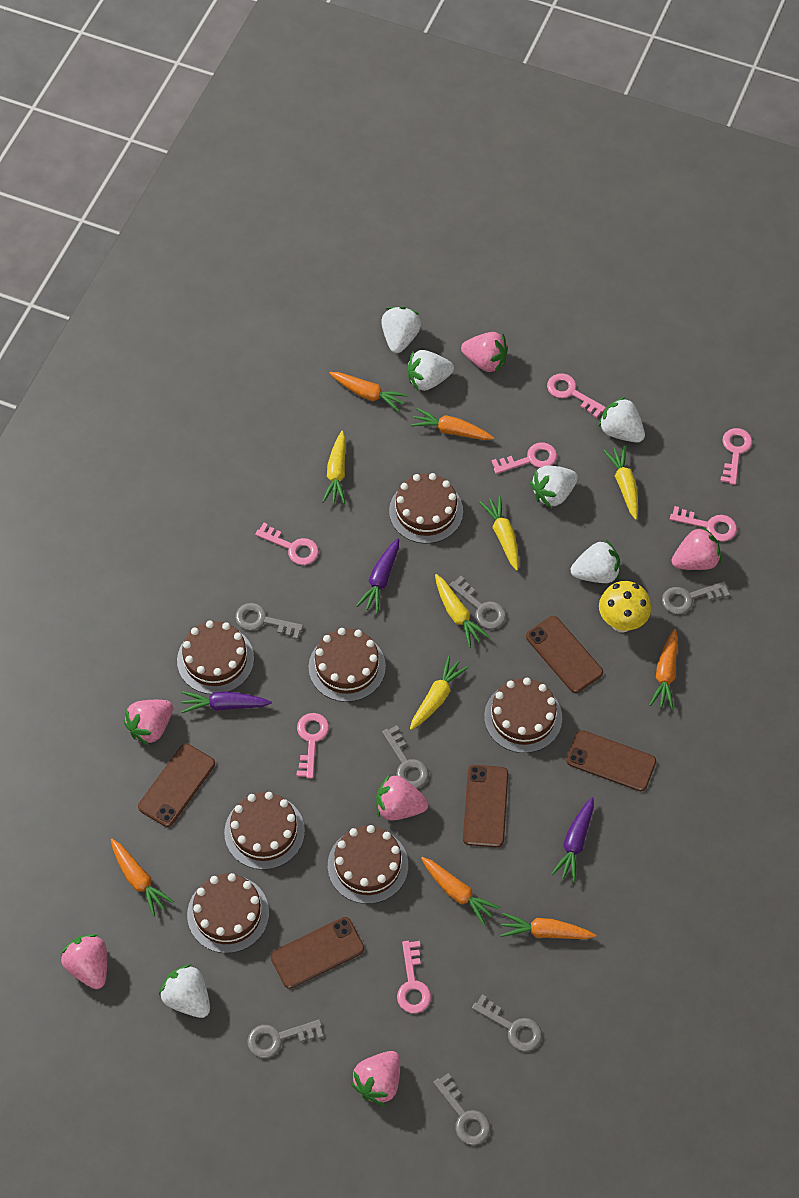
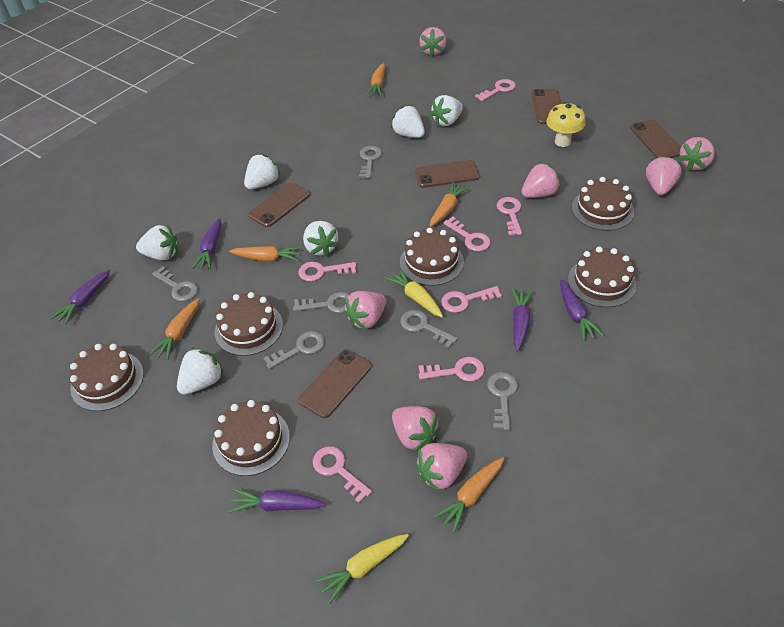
brown cake: [177,621,254,694] [187,873,269,953] [224,792,305,870] [309,628,386,702] [328,825,408,904] [389,473,463,544] [484,678,562,753] = 7 -> [69,344,144,411] [212,400,290,476] [215,292,283,356] [400,228,464,286] [568,247,637,307] [572,177,634,231] = 6
grey key: [235,603,303,639] [247,1019,324,1058] [382,725,429,788] [433,1073,490,1145] [449,576,506,629] [472,994,542,1052] [662,581,730,614] = 7 -> [152,266,198,302] [263,331,325,369] [293,292,350,313] [359,146,382,179] [400,310,458,349] [487,372,518,430] = 6
orange carrot: [111,839,174,917] [329,372,408,412] [411,408,494,440] [421,857,500,926] [501,913,596,939] [650,629,678,710] = 6 -> [149,298,200,360] [229,246,302,261] [366,63,385,96] [430,182,469,227] [434,457,504,533] = 5
pink strawberry: [61,934,107,989] [124,700,173,745] [351,1051,400,1106] [376,774,429,820] [461,332,508,372] [672,526,721,570] = 6 -> [344,291,386,329] [392,406,440,452] [415,443,467,492] [419,27,446,56] [521,163,560,198] [646,155,682,195] [678,137,715,171] = 7
purple carrot: [181,691,272,713] [356,538,399,613] [551,797,594,883] = 3 -> [50,270,110,325] [192,218,221,270] [229,489,326,513] [512,288,533,352] [560,279,604,341] = 5
yellow carrot: [322,431,346,504] [410,656,469,730] [435,574,490,648] [479,495,519,570] [603,446,638,520] = 5 -> [315,534,409,603] [385,268,443,317] = 2

